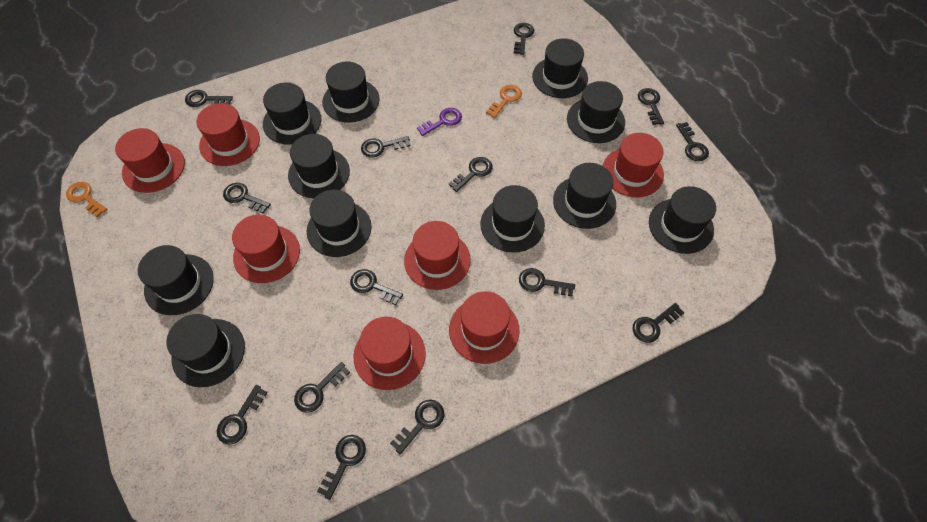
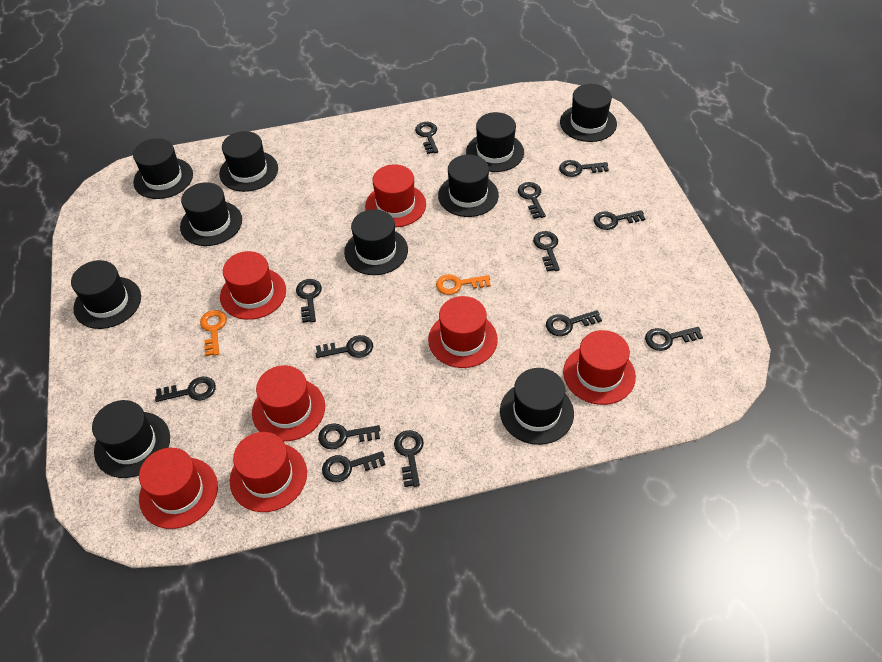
black hat: [138,245,214,315] [166,314,245,387] [263,82,321,145] [288,134,350,199] [307,190,372,257] [322,62,380,123] [480,185,545,253] [532,38,588,98] [553,163,616,229] [567,81,625,143] [649,186,716,254] = 11 -> [71,260,141,329] [92,400,170,478] [133,138,193,199] [180,182,242,246] [219,131,278,192] [344,209,408,275] [438,155,499,217] [466,112,524,172] [500,368,574,445] [560,84,617,142] = 10
black key: [185,90,233,107] [217,385,268,445] [223,183,271,213] [294,362,350,413] [317,435,366,500] [350,269,403,305] [361,136,410,157] [390,400,444,454] [449,157,493,192] [514,23,534,55] [519,268,575,296] [633,303,684,343] [638,88,664,125] [676,122,709,161] = 14 -> [155,377,216,402] [296,279,322,323] [316,335,373,358] [318,423,380,449] [322,451,385,482] [394,430,424,487] [415,122,438,154] [518,182,546,219] [533,231,560,272] [546,310,602,336] [559,160,609,177] [594,210,645,230] [645,327,703,351] = 13
purple key: [417,108,462,136] = 1 -> none = 0

